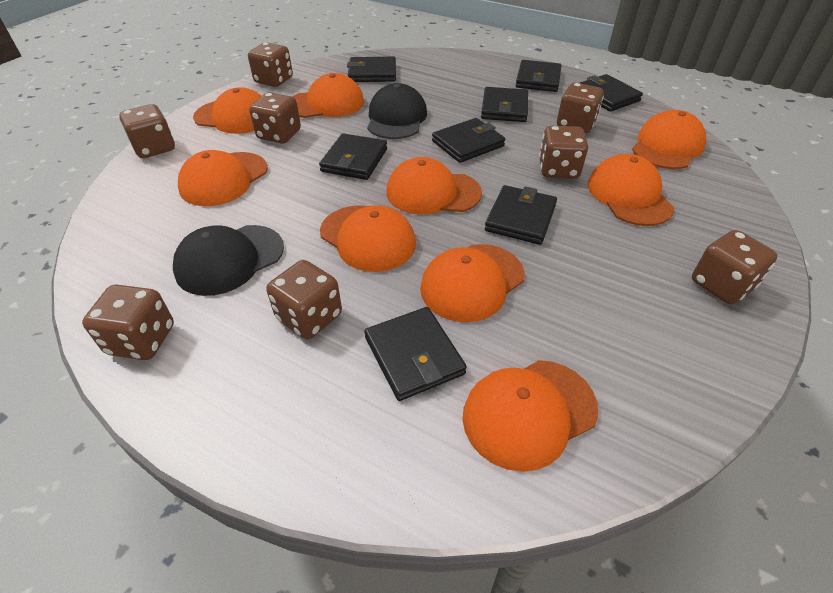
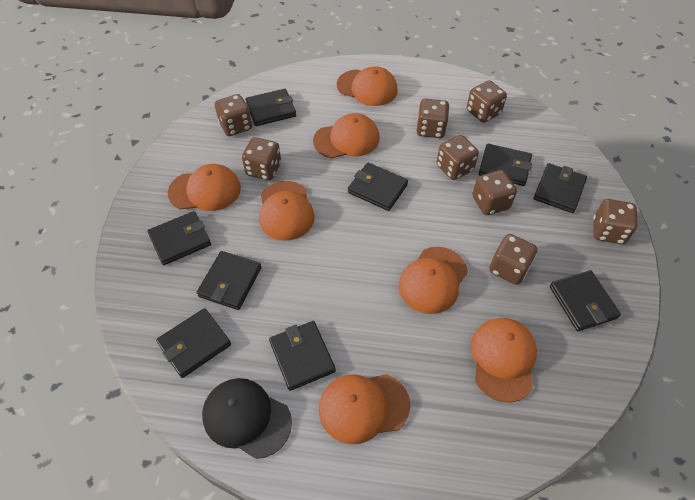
black cap: [173,225,284,296] [367,83,427,139] = 2 -> [202,378,292,459] = 1
black wallet: [319,133,387,180] [347,56,396,82] [364,307,467,401] [432,118,505,163] [481,87,528,122] [485,185,557,245] [516,60,561,92] [580,74,643,112] = 8 -> [147,211,211,265] [156,308,231,378] [197,251,262,310] [246,89,296,126] [269,321,336,391] [348,162,408,211] [479,144,532,186] [533,163,587,213] [550,270,621,331] = 9
orange cap: [178,150,268,206] [193,87,261,134] [292,73,364,118] [320,205,416,272] [386,157,482,215] [420,244,525,322] [462,360,598,472] [588,154,674,226] [632,110,706,169] = 9 -> [168,164,241,211] [259,181,315,241] [313,113,380,158] [319,374,410,444] [337,67,398,106] [399,247,468,314] [471,318,537,402] = 7

